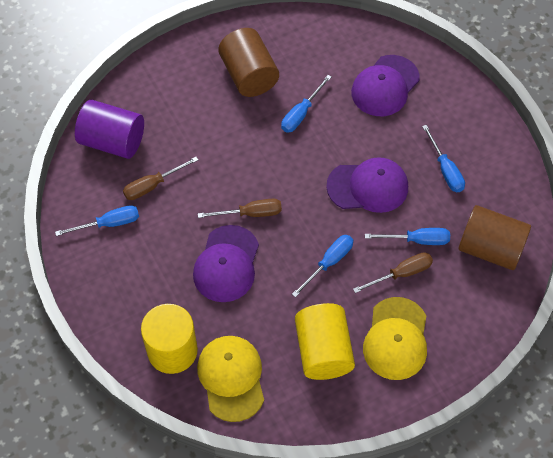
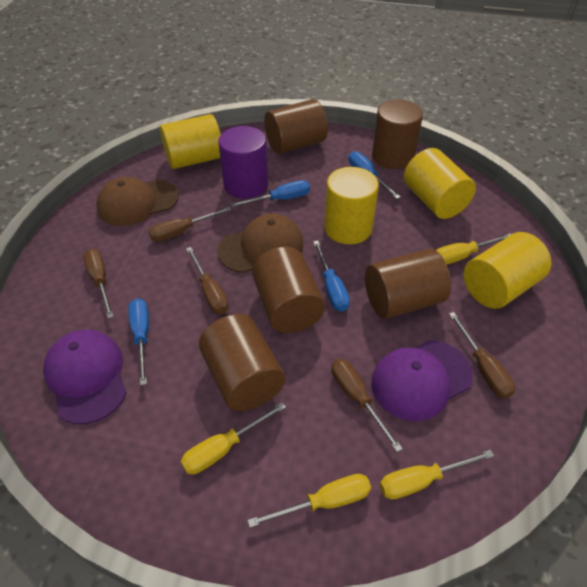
blue screwdriver: [55,205,139,236] [281,75,331,133] [292,235,353,297] [365,228,450,245] [422,125,465,192] = 5 -> [128,299,149,386] [231,180,310,207] [313,241,350,312] [349,151,401,199] = 4
brown cap: none = 0 -> [96,177,179,226] [217,214,303,273] = 2
brown cylinder: [218,28,279,97] [458,205,531,270] = 2 -> [199,314,285,411] [252,246,325,333] [264,99,328,154] [365,249,451,319] [372,100,423,169] = 5
brown screwdriver: [123,157,198,200] [198,199,282,218] [353,252,433,293] = 3 -> [83,249,114,319] [149,206,232,242] [186,247,229,314] [331,359,403,452] [449,312,515,398] = 5
purple cap: [193,225,259,302] [326,157,408,213] [351,55,420,116] = 3 -> [44,330,127,425] [371,340,473,421] = 2
yellow cap: [197,336,264,422] [363,297,427,380] = 2 -> none = 0
yellow cylinder: [141,304,198,374] [295,303,355,380] = 2 -> [160,114,221,169] [324,167,379,244] [404,148,476,219] [463,232,551,309] = 4
yellow screwdriver: none = 0 -> [181,403,286,474] [248,474,371,528] [380,450,494,499] [436,233,511,265] = 4

